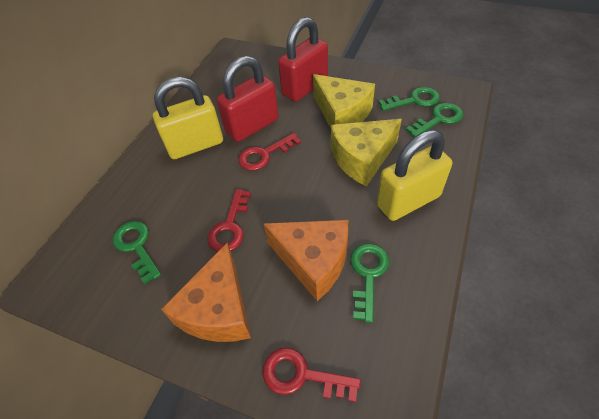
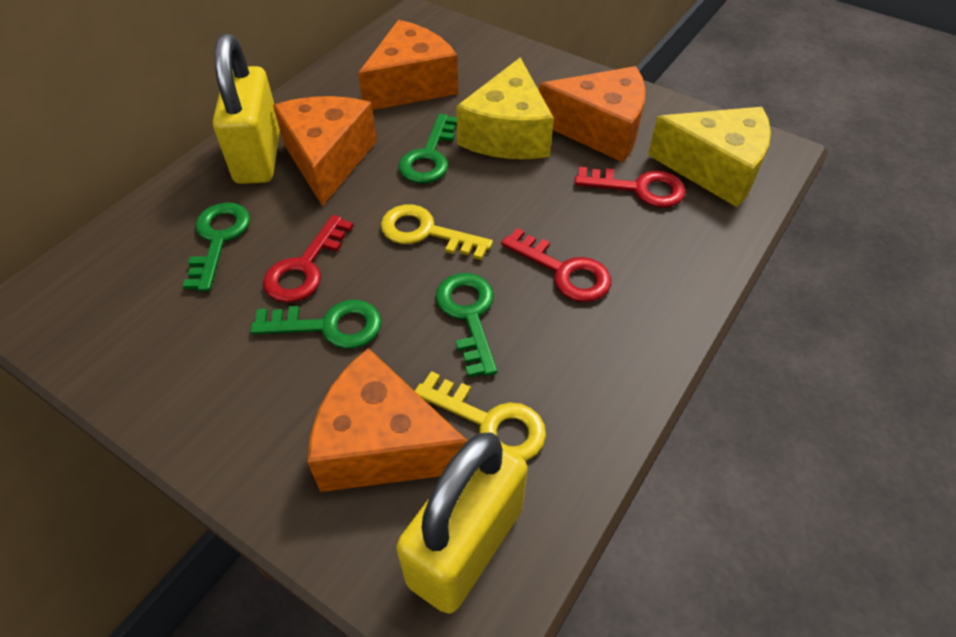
orange cheese: [161,243,251,342] [264,220,348,301] = 2 -> [273,96,377,207] [307,348,468,492] [358,20,458,110] [539,66,646,162] = 4
red padlock: [217,56,279,142] [278,17,328,102] = 2 -> none = 0
yellow key: none = 0 -> [381,204,493,260] [415,371,546,461] = 2

